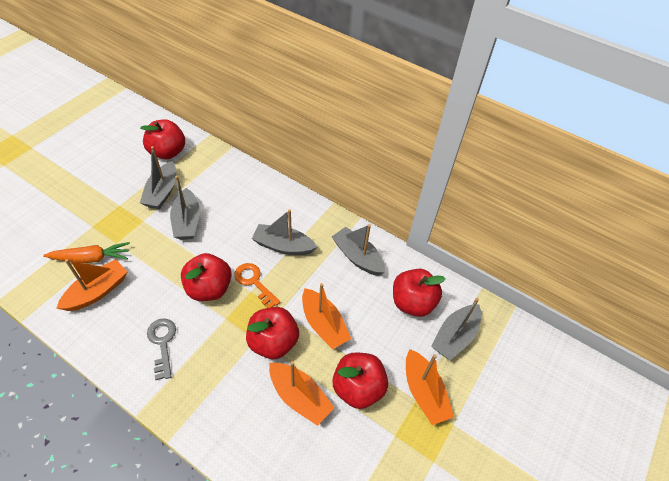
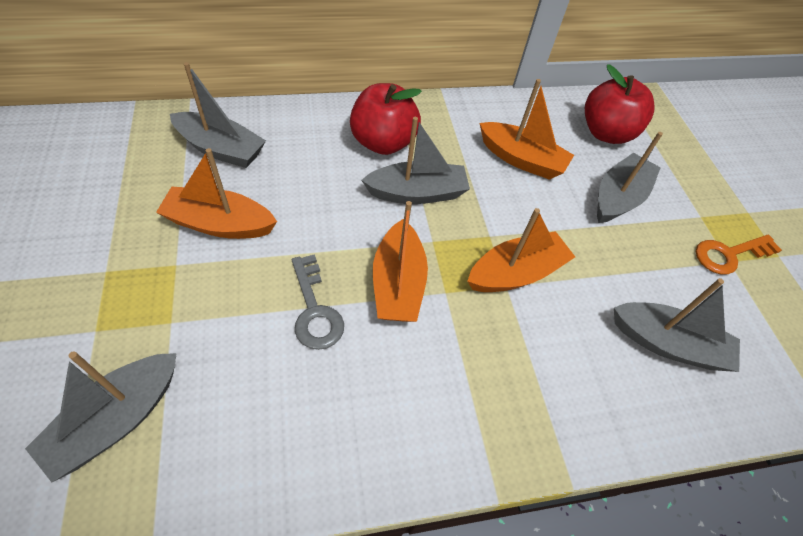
orange carrot: [43,242,130,263] = 1 -> none = 0
red apple: [140,119,185,159] [181,253,232,301] [246,307,299,359] [332,353,388,409] [393,269,446,317] = 5 -> [350,83,422,155] [585,64,655,144] = 2

